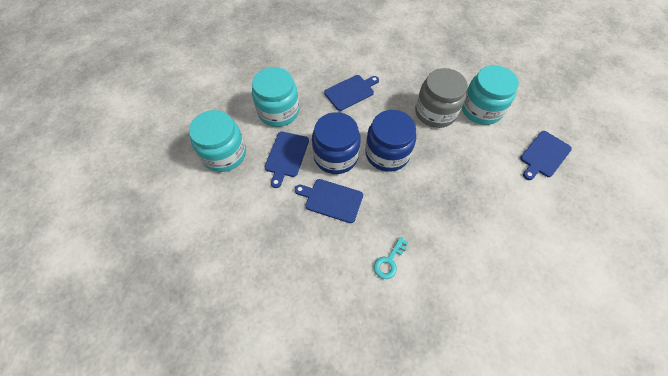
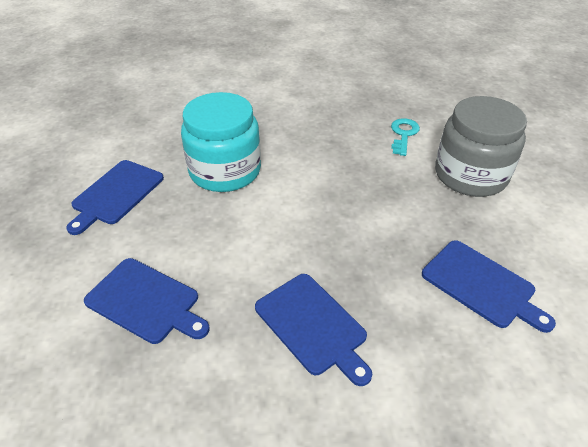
blue jar: [312,112,361,174] [365,110,416,172] = 2 -> none = 0
turquoise jar: [189,110,246,172] [252,67,299,127] [462,65,519,125] = 3 -> [181,92,261,192] = 1

